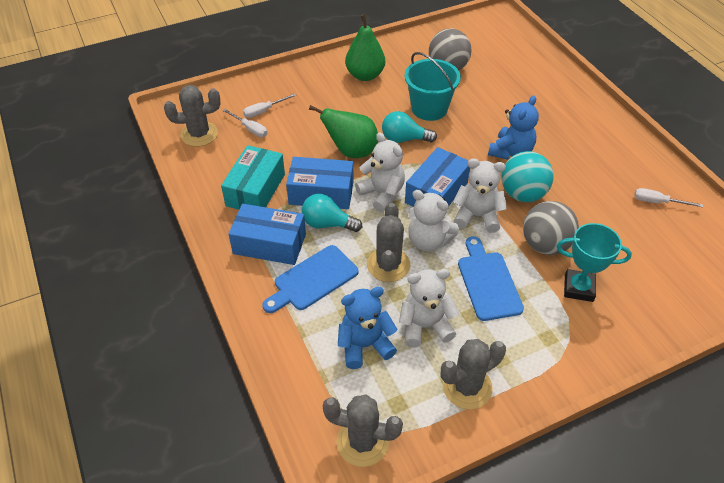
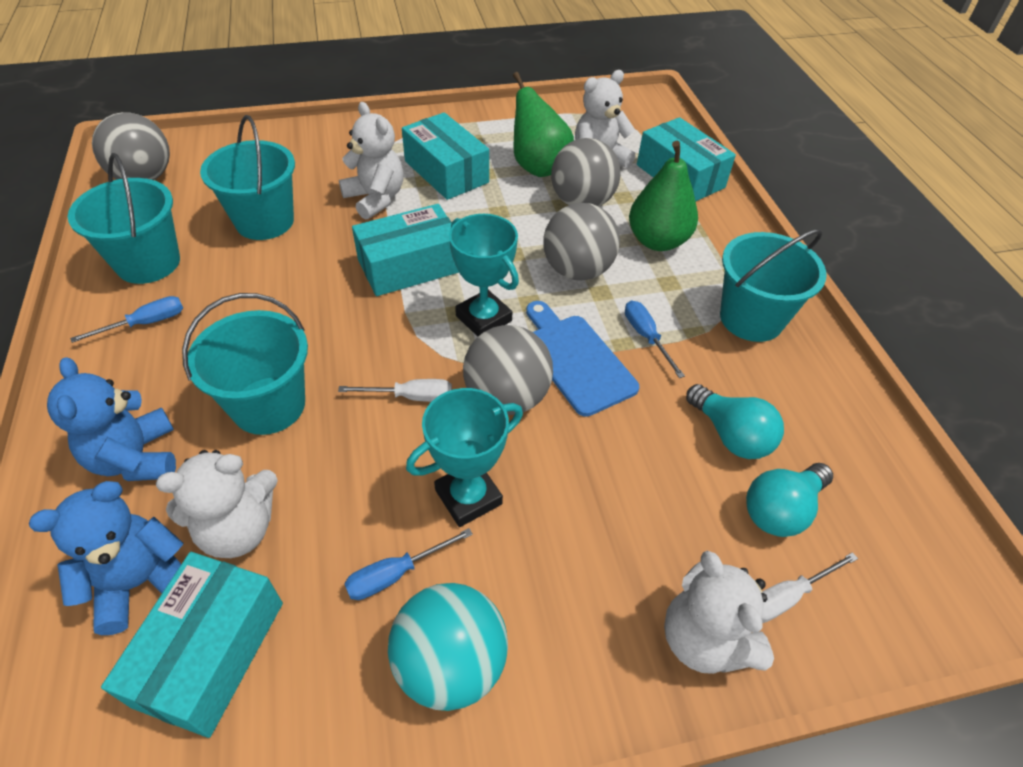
blue box: [228,204,306,265] [286,157,354,209] [405,147,470,207] = 3 -> none = 0
blue cutting board: [262,245,359,313] [458,236,524,321] = 2 -> [526,301,639,417] = 1
blue screwdriver: none = 0 -> [70,296,183,343] [344,528,473,600] [625,301,685,378] = 3
grey ball: [429,29,472,70] [523,201,579,255] = 2 -> [92,112,170,180] [463,325,553,415] [543,203,620,280] [551,138,621,207] = 4
grey cactus: [164,85,221,147] [323,395,403,467] [367,203,411,282] [441,339,506,409] = 4 -> none = 0
turquoise box: [221,145,285,210] = 1 -> [101,552,283,738] [352,204,459,296] [402,112,489,200] [637,117,736,201] = 4
turquoise bucket: [404,52,461,121] = 1 -> [68,153,180,284] [182,293,308,435] [200,115,295,240] [720,229,826,342] = 4
turquoise trophy: [557,223,632,302] = 1 -> [406,388,523,527] [449,214,519,337] = 2
white screwdriver: [222,109,268,137] [243,94,296,118] [634,188,703,207] = 3 -> [338,379,452,402] [761,552,858,623] = 2

